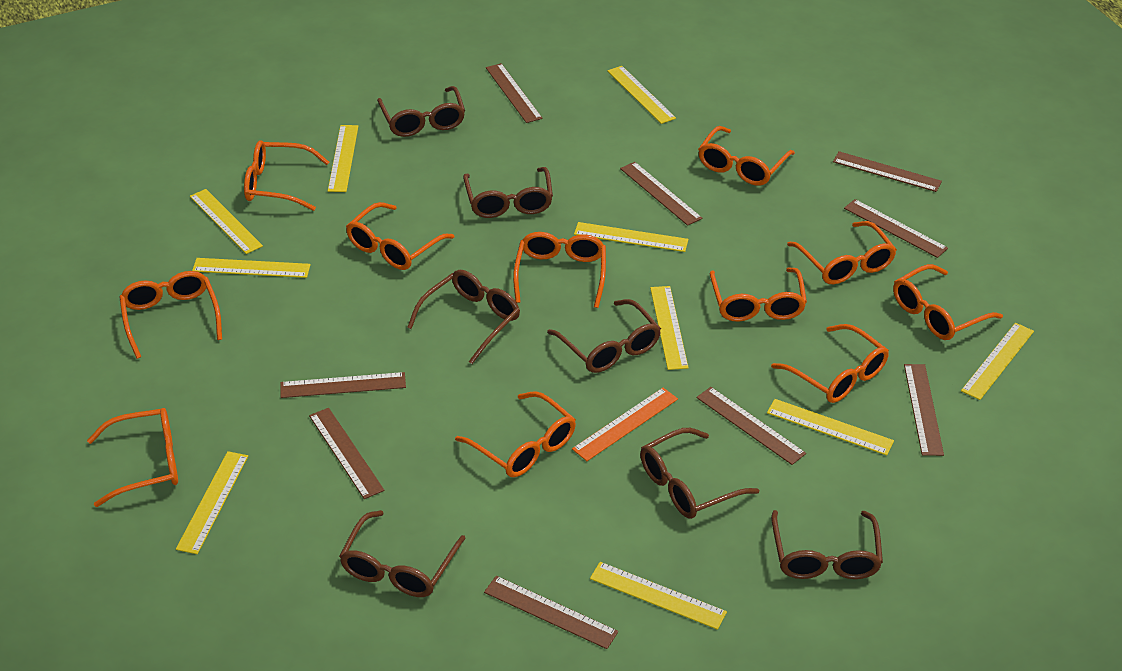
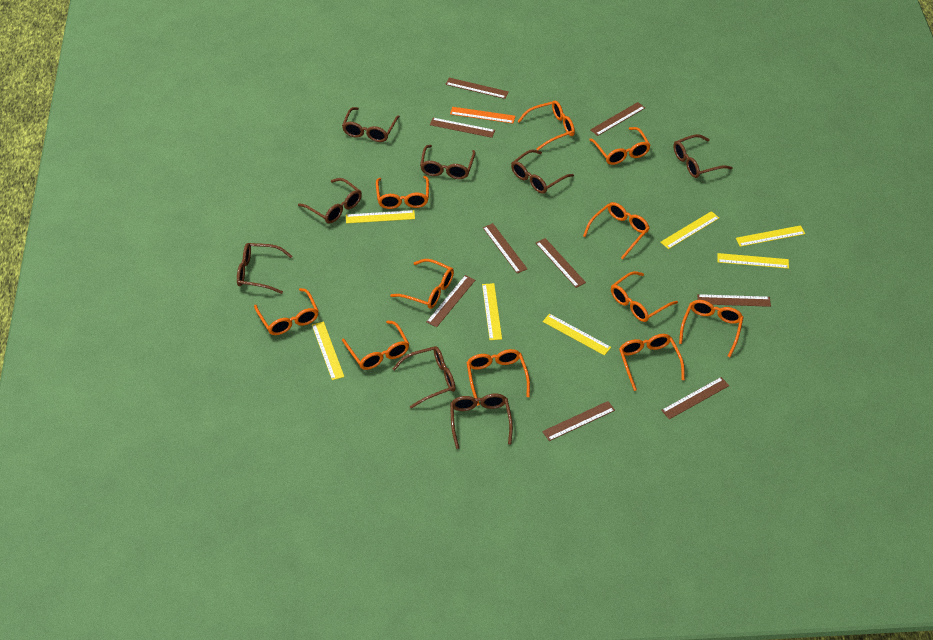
brown glasses: [339,510,466,597] [377,86,465,137] [407,270,520,364] [463,167,553,218] [547,299,661,373] [640,428,759,519] [771,510,883,579] = 7 -> [237,243,292,294] [298,178,362,223] [342,107,400,142] [392,346,455,409] [420,145,476,179] [450,394,513,449] [511,149,574,194] [674,134,733,178] = 8
yellow ruler: [176,451,248,554] [190,189,263,254] [192,258,310,278] [328,125,358,192] [574,222,688,252] [590,562,727,630] [607,66,676,124] [650,286,689,370] [767,399,894,455] [961,323,1034,400] = 10 -> [312,321,344,380] [346,210,415,224] [482,283,502,340] [543,314,611,356] [661,211,719,249] [717,253,789,269] [736,225,805,247] = 7

